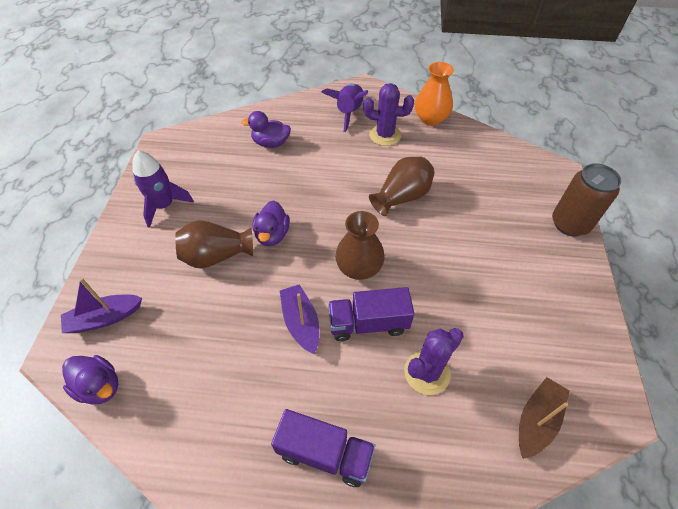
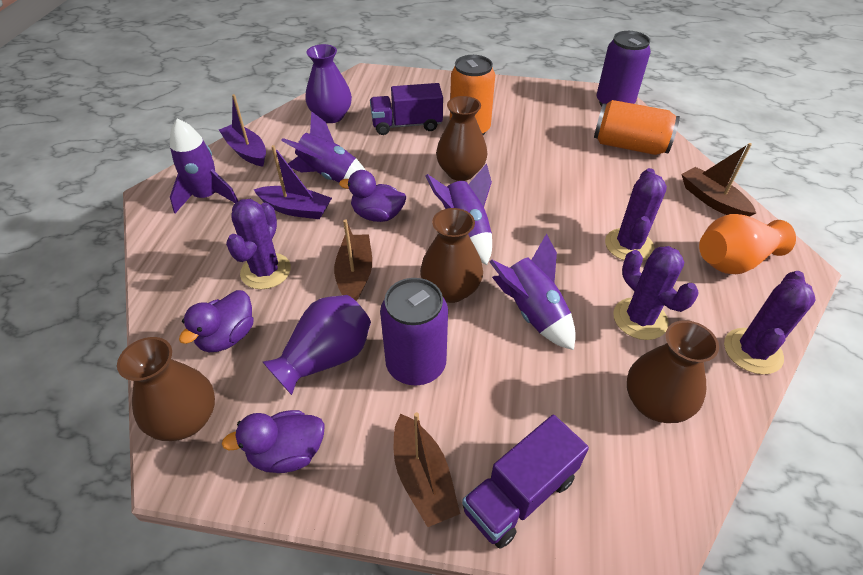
brown boat: [519,377,570,459] = 1 -> [334,219,372,301] [394,412,460,527] [681,143,756,216] = 3
brown can: [552,163,621,236] = 1 -> none = 0
brown vase: [175,220,253,269] [335,211,385,280] [369,157,434,216] = 3 -> [117,337,215,441] [420,208,483,303] [436,96,487,181] [627,320,719,423] = 4
orange can: none = 0 -> [450,55,495,135] [594,100,680,155] = 2
purple cactus: [363,83,414,146] [404,328,464,395] = 2 -> [226,199,291,289] [605,168,667,261] [613,246,698,340] [724,271,816,375] = 4
purple can: none = 0 -> [380,278,448,386] [596,31,651,106] = 2
purple rocket: [132,151,194,228] [321,83,368,132] = 2 -> [170,119,239,213] [281,111,365,182] [426,163,492,265] [489,233,576,350] = 4
purple vase: none = 0 -> [263,295,371,395] [306,44,352,123] = 2

